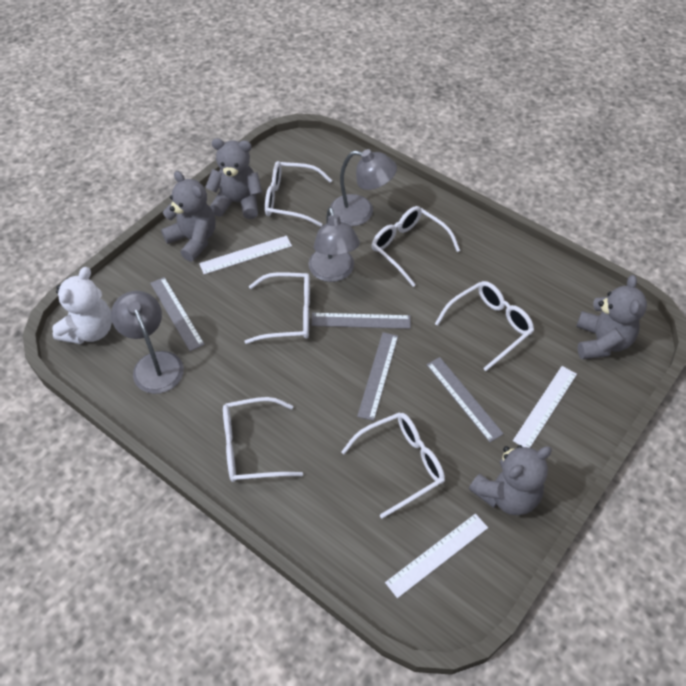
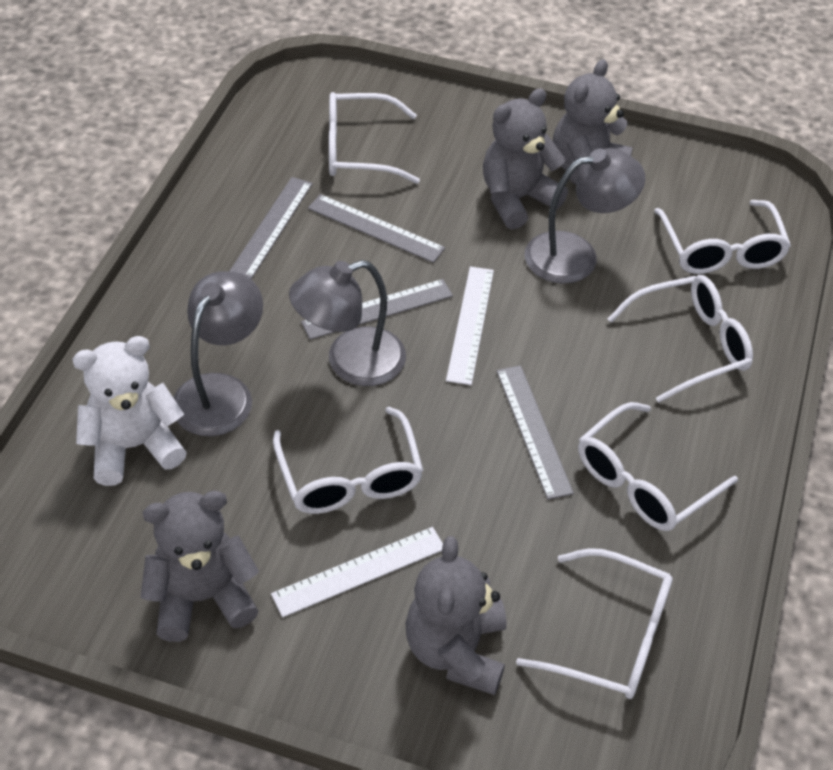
white ruler: [199,236,292,274] [385,514,488,598] [513,366,577,448] = 3 -> [271,527,443,617] [446,266,494,385] = 2

